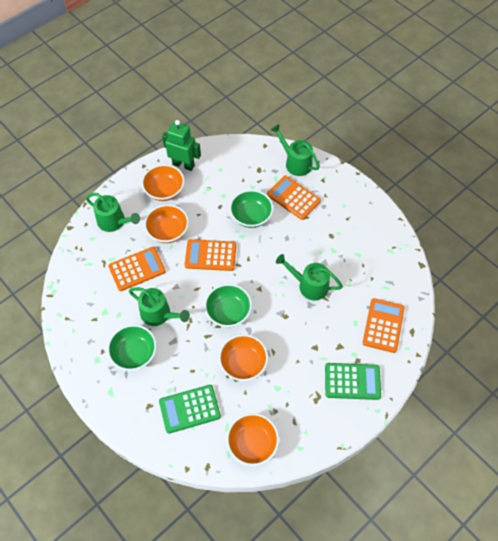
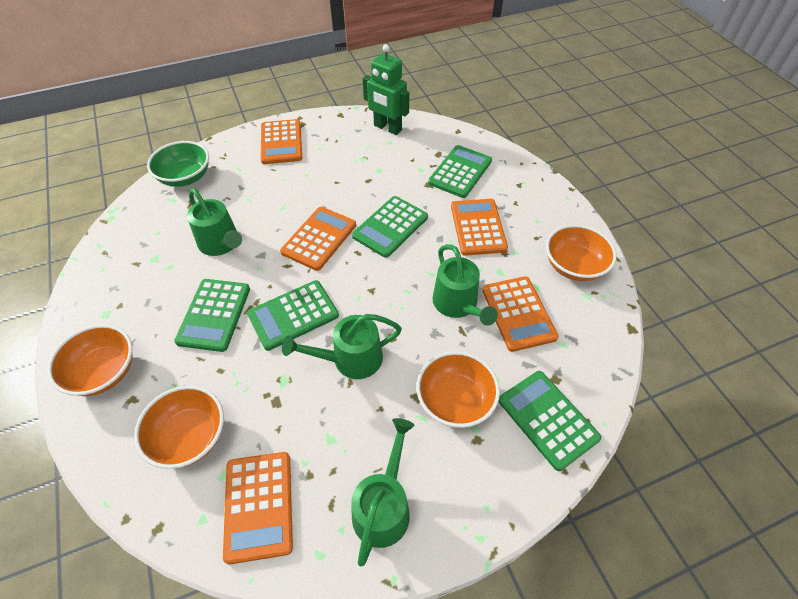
green bowl: [107,324,157,371] [204,284,252,327] [229,190,274,228] = 3 -> [147,141,209,187] = 1
green calculator: [159,385,221,434] [325,363,381,400] = 2 -> [174,279,250,352] [247,280,339,351] [352,196,428,258] [428,145,492,198] [499,371,601,471] = 5
orange calculator: [108,247,166,291] [185,239,236,271] [267,176,321,220] [363,298,405,353] = 4 -> [223,452,293,564] [261,119,302,164] [280,207,356,271] [451,199,508,256] [482,276,559,352] = 5

